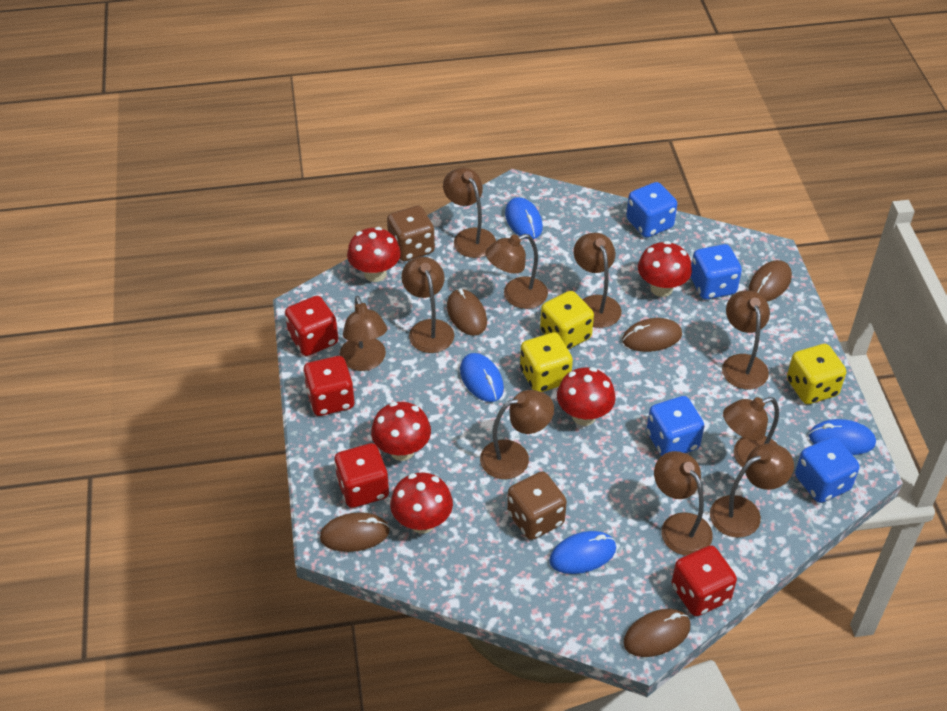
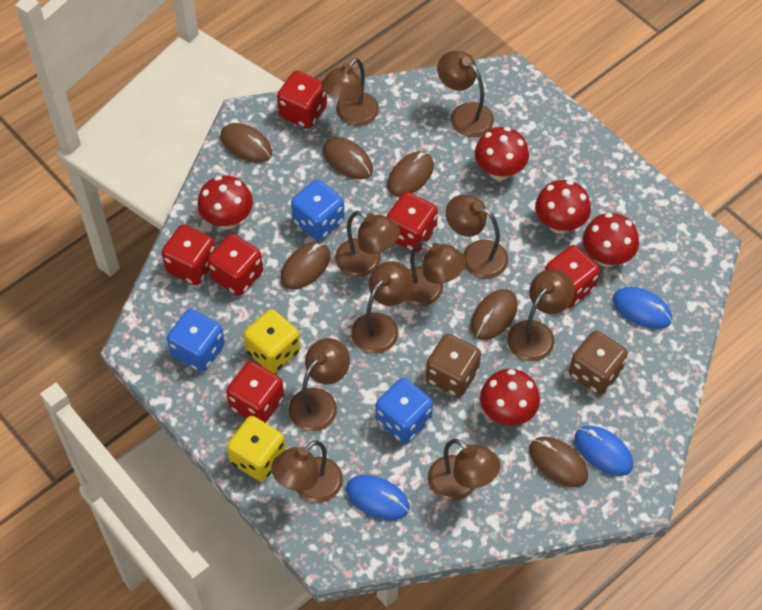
blue dice: [626,182,677,238] [646,396,704,456] [691,244,742,300] [795,437,860,503] = 4 -> [167,309,225,372] [291,179,345,241] [376,378,433,443] = 3
blue mouse: [460,353,504,402] [505,197,543,239] [549,531,616,574] [809,419,876,455] = 4 -> [346,475,409,520] [574,426,633,476] [612,287,672,329] = 3
brown mouse: [320,512,390,552] [447,288,487,336] [622,318,682,352] [623,609,690,657] [748,260,792,301] = 5 -> [220,123,272,163] [280,242,331,289] [323,137,373,179] [387,151,434,197] [471,289,518,340] [529,437,588,487] = 6
red dice: [285,296,338,356] [303,356,354,416] [334,443,389,508] [671,546,737,616] = 4 -> [161,224,216,285] [207,234,263,296] [226,361,284,423] [277,71,327,129] [386,192,438,253] [545,245,600,308] = 6
yellow dice: [520,332,573,392] [540,291,594,349] [787,344,846,404] = 3 -> [227,416,286,482] [243,309,301,373] = 2

